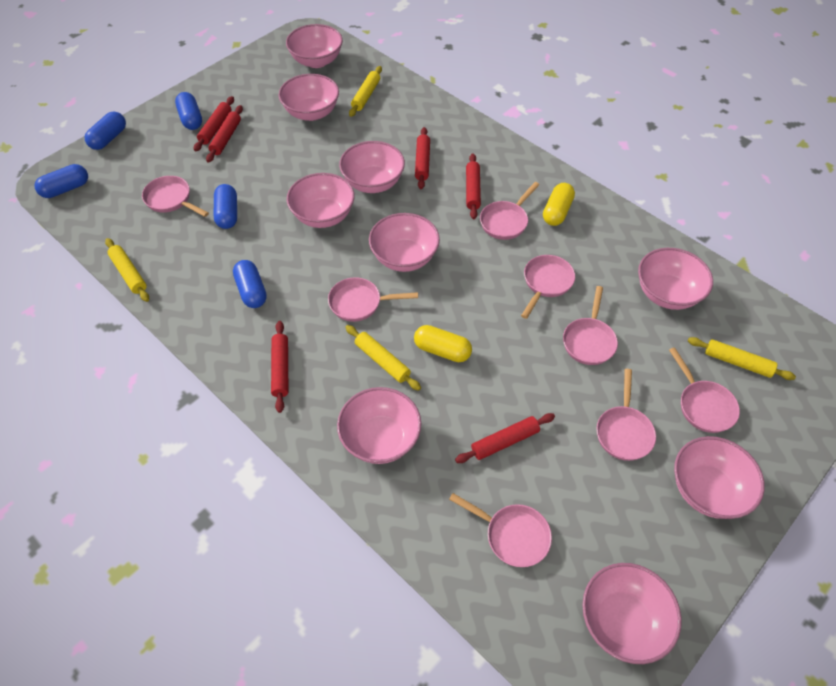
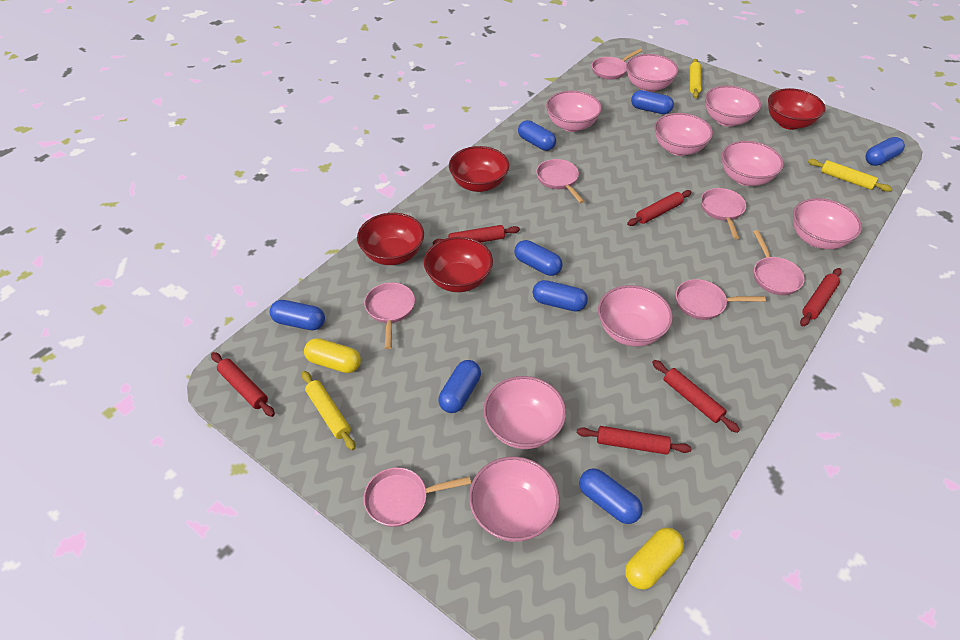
blue capsule: [35,164,88,198] [85,111,126,150] [175,92,202,130] [214,184,237,229] [233,260,267,308] = 5 -> [270,300,325,330] [439,360,481,413] [514,240,563,276] [518,120,556,151] [533,280,588,312] [579,468,643,524] [631,90,674,114] [865,137,905,166] = 8
pink pan: [142,176,209,217] [328,277,418,322] [449,493,552,567] [480,182,540,240] [521,255,575,319] [563,286,618,365] [597,369,656,461] [669,347,740,433] = 8 -> [364,282,415,349] [364,467,471,527] [536,159,585,203] [592,48,642,80] [676,279,766,320] [701,188,746,239] [753,230,805,295] = 7
red bowl: none = 0 -> [357,213,424,265] [424,237,493,292] [449,146,509,192] [768,88,826,130] = 4
yellow rolling pin: [105,238,149,302] [345,325,421,391] [349,66,382,117] [688,337,796,380] = 4 -> [302,371,355,450] [690,59,702,98] [808,159,892,192] = 3

